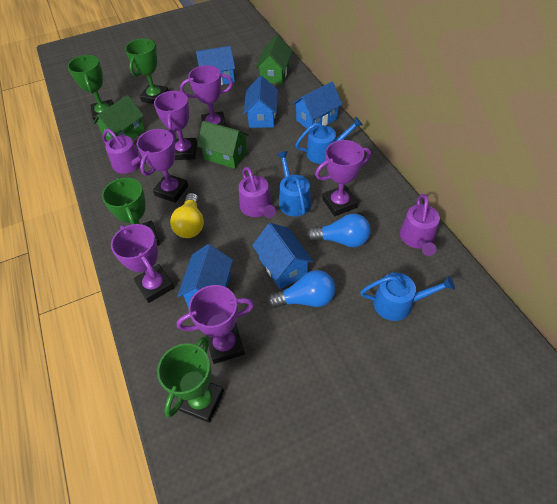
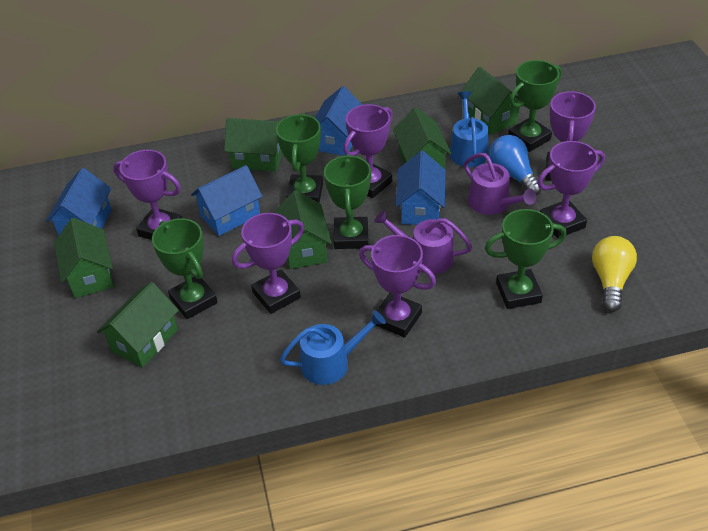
blue house: [177,244,233,307] [196,46,235,85] [244,76,278,128] [252,223,313,289] [292,82,342,129] = 5 -> [46,168,112,236] [191,165,263,236] [315,86,362,156] [396,151,446,225] = 4
blue light bulb: [268,270,336,308] [307,213,371,248] = 2 -> [489,135,542,195] = 1
blue watering can: [277,151,311,216] [296,117,363,164] [360,273,455,321] = 3 -> [280,310,386,385] [450,91,489,167] = 2
green house: [93,95,145,141] [197,121,249,169] [255,35,292,84] = 3 -> [54,218,114,298] [97,282,179,368] [224,118,282,172] [273,190,332,269] [393,107,451,169] [461,67,520,135] = 6
green trophy: [67,55,113,120] [102,177,160,246] [125,38,169,104] [157,336,224,423] = 4 -> [152,218,218,319] [276,113,323,203] [324,154,371,249] [485,209,566,309] [508,60,562,152] = 5
purple watering can: [102,129,142,174] [239,167,276,218] [400,194,440,256] = 3 -> [374,210,472,274] [464,153,536,215] = 2

